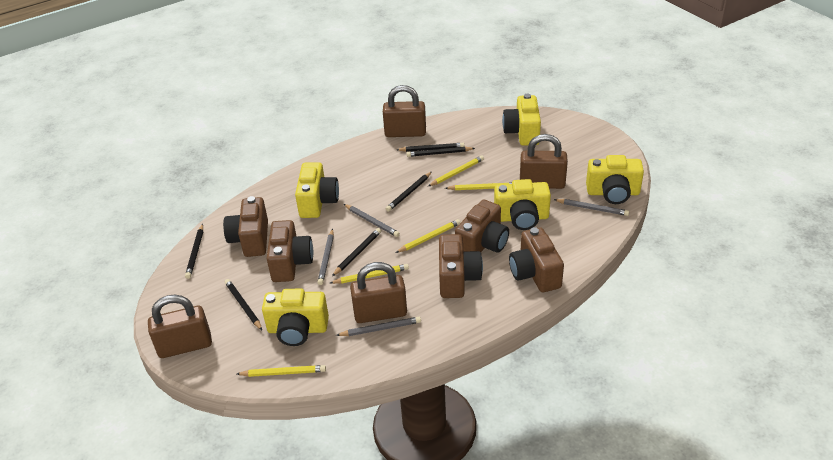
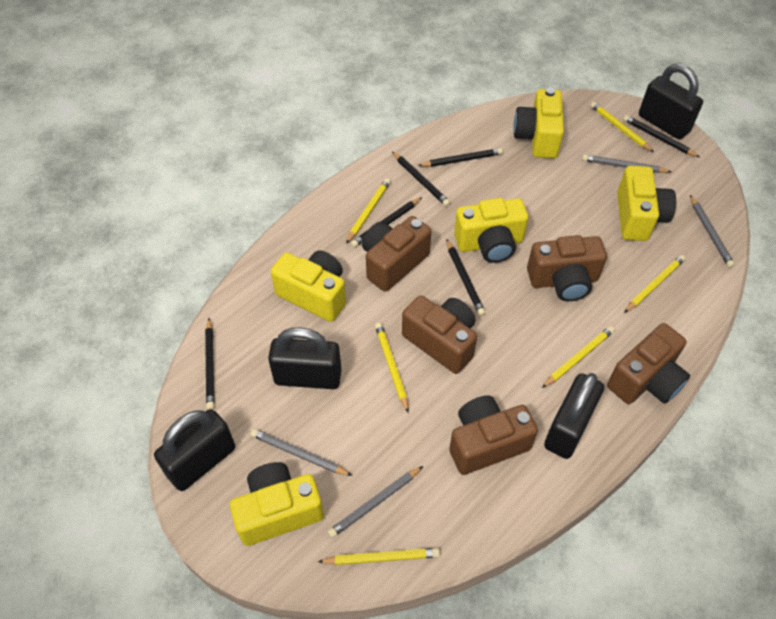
black padlock: none = 0 -> [154,409,235,491] [268,327,342,389] [544,373,604,459] [639,64,703,140] = 4
brown padlock: [148,295,212,358] [350,262,407,323] [383,85,426,137] [520,134,568,189] = 4 -> none = 0
yellow pencil: [237,365,326,377] [330,264,409,284] [396,219,461,253] [428,156,484,186] [445,182,512,190] = 5 -> [318,548,440,565] [346,178,391,244] [375,323,409,412] [542,326,615,388] [590,102,654,152] [624,255,685,313] = 6

